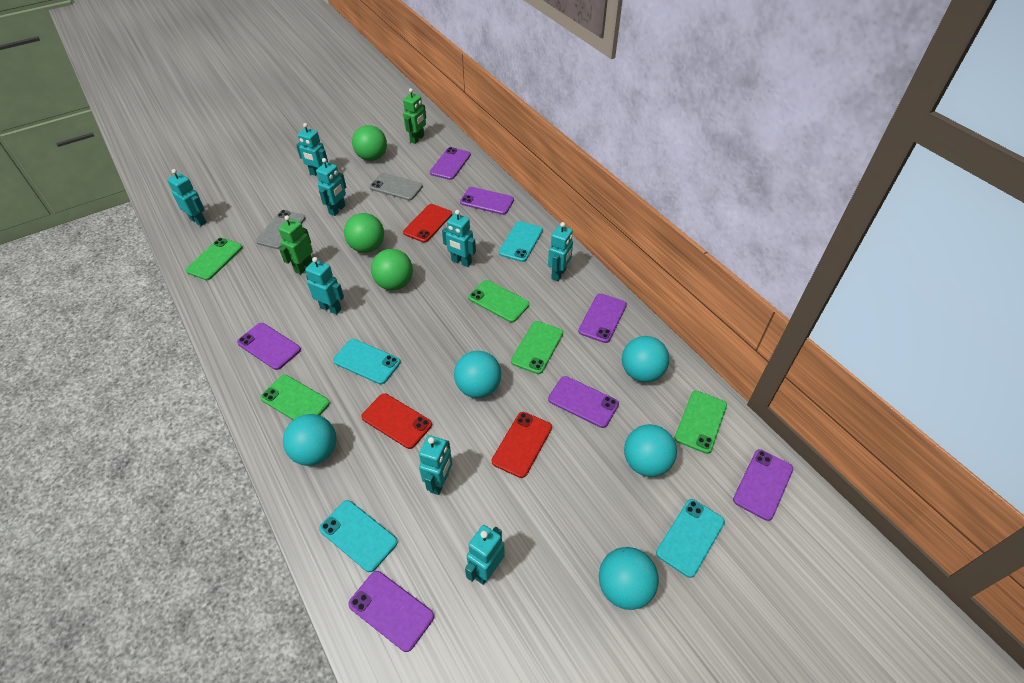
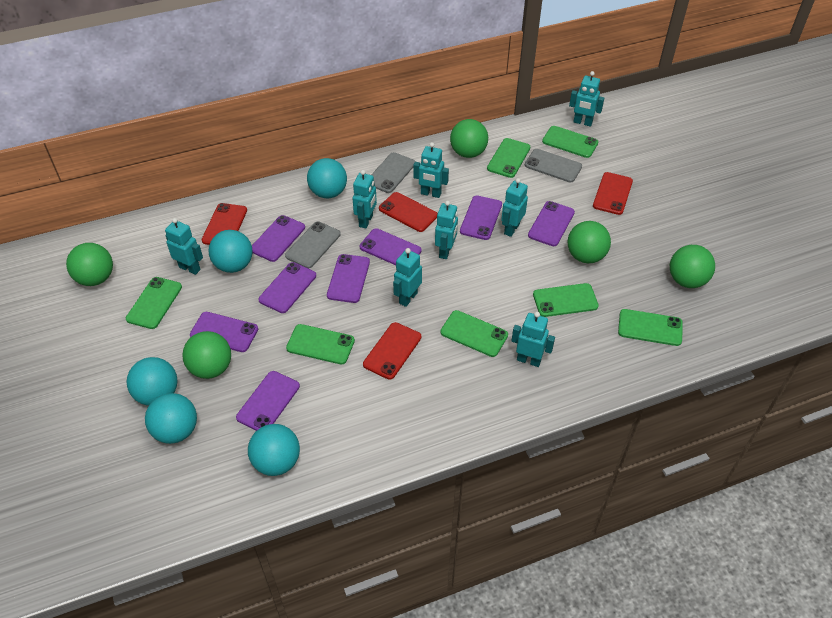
green ball: [344,213,384,253] [352,125,387,161] [371,249,413,290] = 3 -> [66,243,113,286] [182,331,231,379] [450,119,488,158] [568,221,611,263] [670,245,715,288] = 5
green phone: [185,238,243,280] [260,375,330,420] [468,280,530,322] [511,321,563,374] [675,391,727,454] = 5 -> [126,277,182,329] [286,324,355,364] [440,310,508,357] [487,138,530,178] [533,283,599,317] [542,126,598,158] [618,309,683,346] = 7
green robot: [278,215,313,275] [403,88,426,144] = 2 -> none = 0
grey phone: [256,210,306,249] [370,173,423,200] = 2 -> [285,221,341,268] [371,152,416,193] [525,149,582,182] = 3
purple phone: [237,323,301,370] [348,571,434,652] [430,147,471,180] [460,187,514,215] [548,376,619,428] [578,293,627,343] [733,449,793,521] = 7 -> [190,312,258,352] [236,371,300,431] [252,215,305,262] [258,262,316,313] [327,254,370,303] [360,228,422,265] [460,195,502,240] [528,201,575,246] = 8
red phone: [361,393,432,449] [403,204,452,243] [492,412,552,478] = 3 -> [202,203,247,245] [363,322,421,380] [379,192,438,232] [593,172,633,215] = 4
turquoise phone: [319,500,398,572] [333,339,400,384] [499,221,543,262] [656,499,725,578] = 4 -> none = 0

